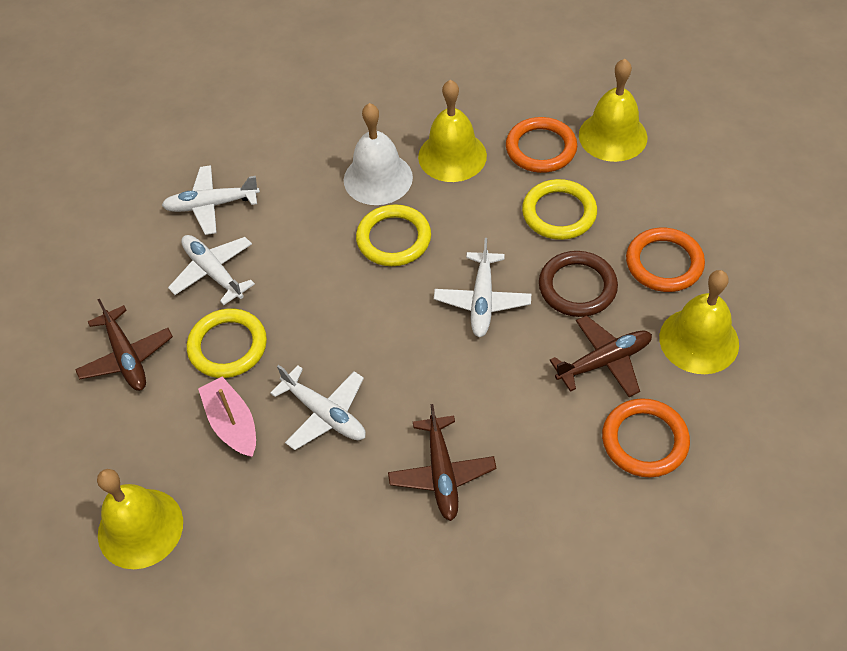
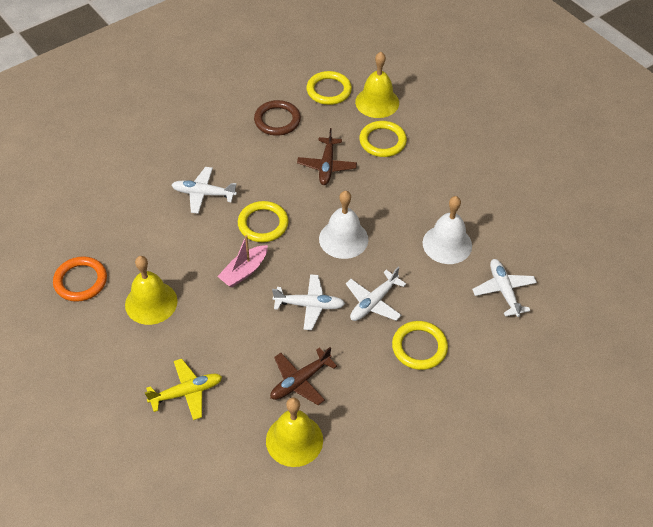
brown plane: [75,299,173,391] [388,404,497,521] [550,315,652,397] = 3 -> [270,347,337,405] [297,128,357,185] = 2
orange ring: [506,117,577,173] [602,398,690,477] [626,228,705,292] = 3 -> [53,256,107,302] = 1
white bell: [344,103,413,205] = 1 -> [319,191,368,259] [423,196,472,264] = 2
yellow bell: [97,469,183,569] [418,80,487,182] [579,59,647,162] [659,270,739,374] = 4 -> [125,256,178,325] [266,397,323,467] [355,52,399,118] = 3
yellow plane: none = 0 -> [145,359,222,420] = 1
yellow ring: [187,308,267,378] [356,204,431,266] [522,179,597,240] = 3 -> [238,201,289,242] [306,71,352,105] [359,121,407,157] [392,321,448,370] = 4

